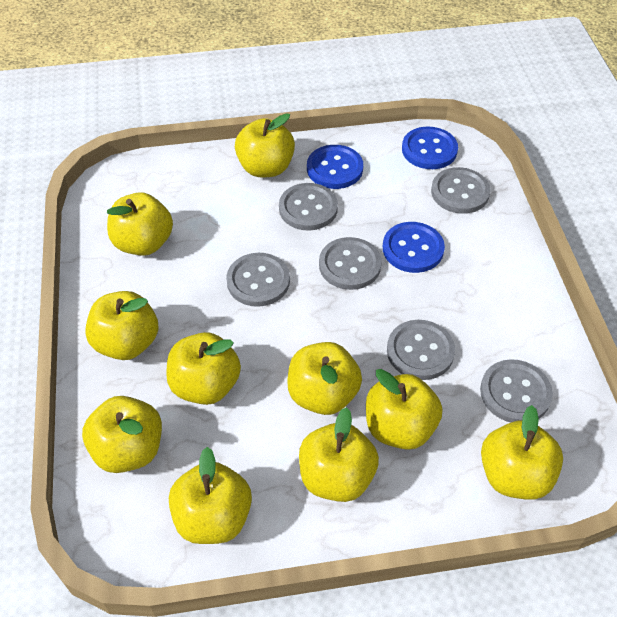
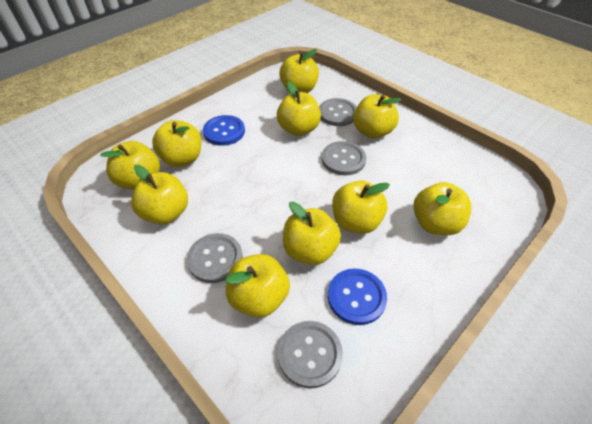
blue button: [307,145,363,189] [383,222,445,273] [402,127,458,169] = 3 -> [203,115,245,146] [328,268,387,325] = 2
grey button: [226,253,290,307] [279,183,338,231] [319,237,382,290] [387,320,455,380] [431,167,490,214] [480,359,553,422] = 6 -> [187,233,243,283] [278,321,343,389] [319,98,357,126] [322,141,366,176] = 4

